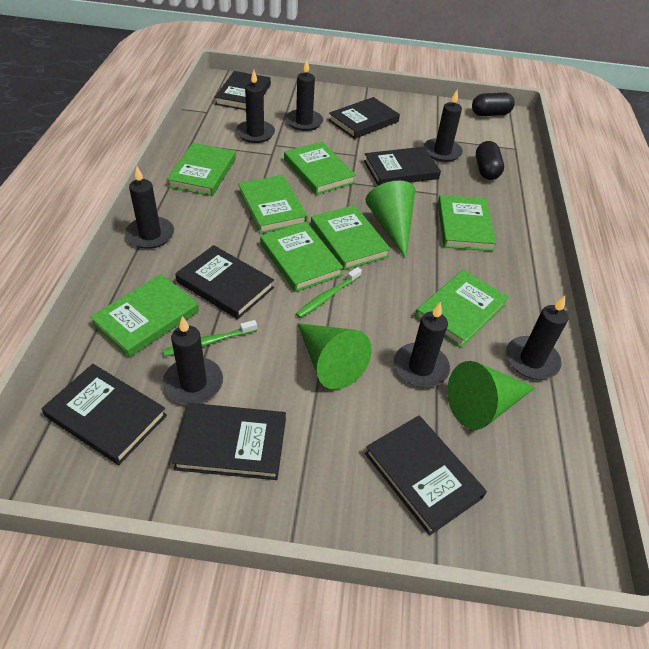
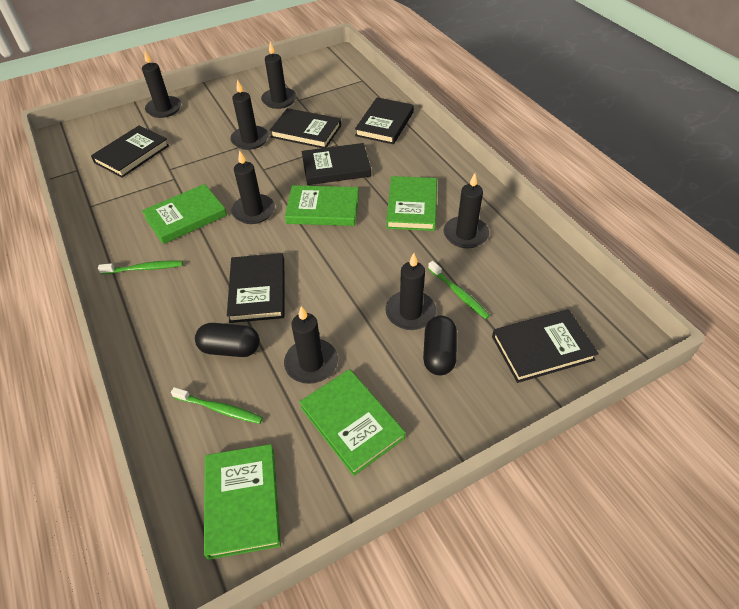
black book: [41,364,167,465] [172,403,286,480] [175,245,274,319] [215,71,271,110] [329,97,400,139] [364,147,441,186] [365,416,487,536] = 7 -> [91,125,169,178] [227,253,285,323] [269,108,341,148] [301,143,371,185] [355,97,414,144] [492,309,599,383] = 6
green book: [90,274,199,358] [167,143,236,196] [238,175,308,234] [260,222,343,292] [284,142,356,195] [311,205,391,270] [415,270,509,348] [438,195,497,251] = 8 -> [142,184,227,244] [204,444,281,560] [285,185,359,226] [299,369,406,476] [386,176,437,231] = 5
green cone: [297,323,372,390] [366,181,415,259] [447,361,536,430] = 3 -> none = 0
green toothbrush: [162,320,257,357] [296,267,362,318] = 2 -> [98,260,183,274] [171,387,263,424] [428,261,490,319] = 3

